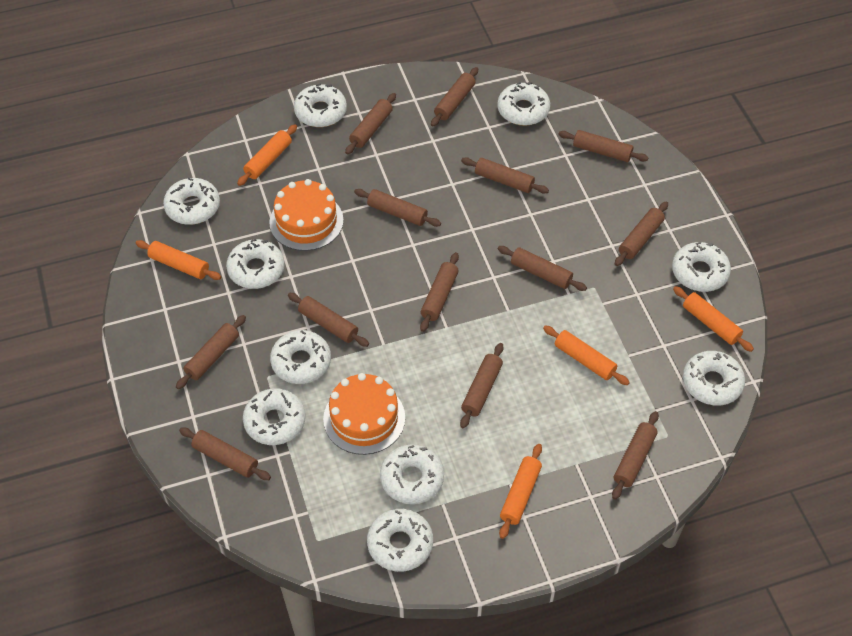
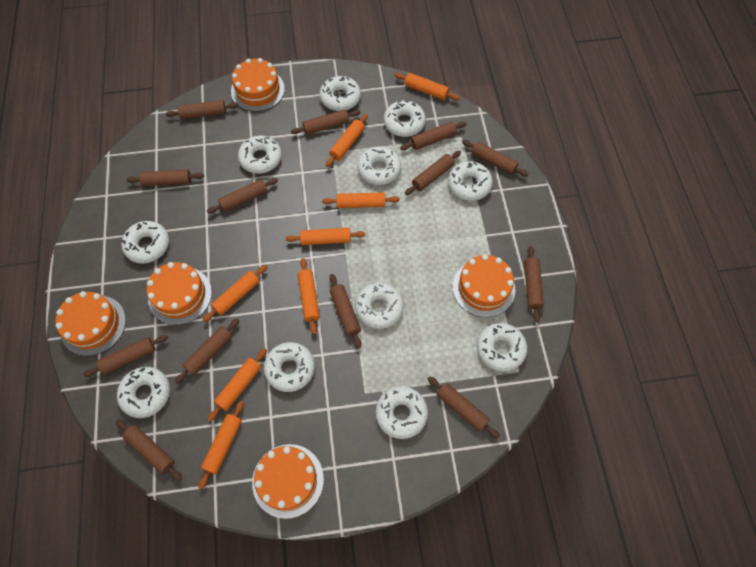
orange cake: [269,179,344,251] [323,373,405,455] = 2 -> [55,291,126,356] [146,262,212,325] [231,58,285,112] [252,444,324,519] [452,254,515,317] = 5
orange rolling pin: [136,240,221,280] [237,124,297,186] [499,444,542,539] [543,326,630,385] [673,286,754,352] = 5 -> [199,401,244,489] [203,265,267,322] [207,348,267,421] [285,228,365,245] [298,258,320,334] [322,193,400,208] [326,114,368,167] [394,73,460,100] = 8
white donut: [163,178,220,225] [226,239,285,289] [243,388,306,445] [270,330,331,384] [294,83,347,127] [367,509,433,572] [380,444,444,504] [497,82,550,126] [672,242,731,292] [683,351,745,405] = 10 -> [117,367,170,418] [121,221,169,264] [238,135,282,174] [264,342,315,392] [320,76,361,111] [355,283,404,329] [357,146,401,185] [376,386,428,439] [384,100,426,137] [448,161,493,201] [477,323,528,372] = 11

